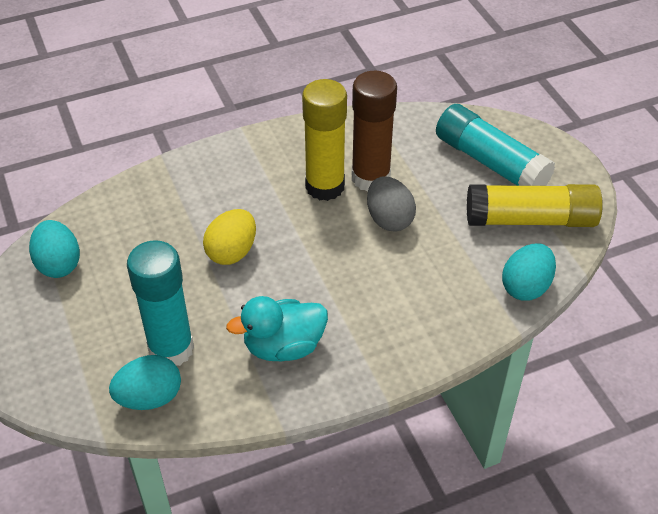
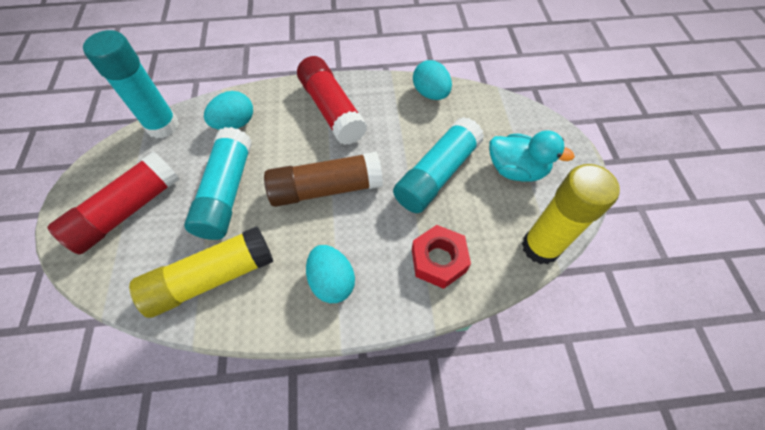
grey egg: [367,176,416,231] = 1 -> none = 0
red glue stick: none = 0 -> [47,152,179,254] [297,56,367,145] = 2
red nut: none = 0 -> [412,225,471,289] = 1
turquoise glue stick: [127,240,194,366] [436,104,555,186] = 2 -> [83,30,179,139] [184,127,252,240] [393,117,484,213] = 3
yellow egg: [203,209,256,265] = 1 -> none = 0

